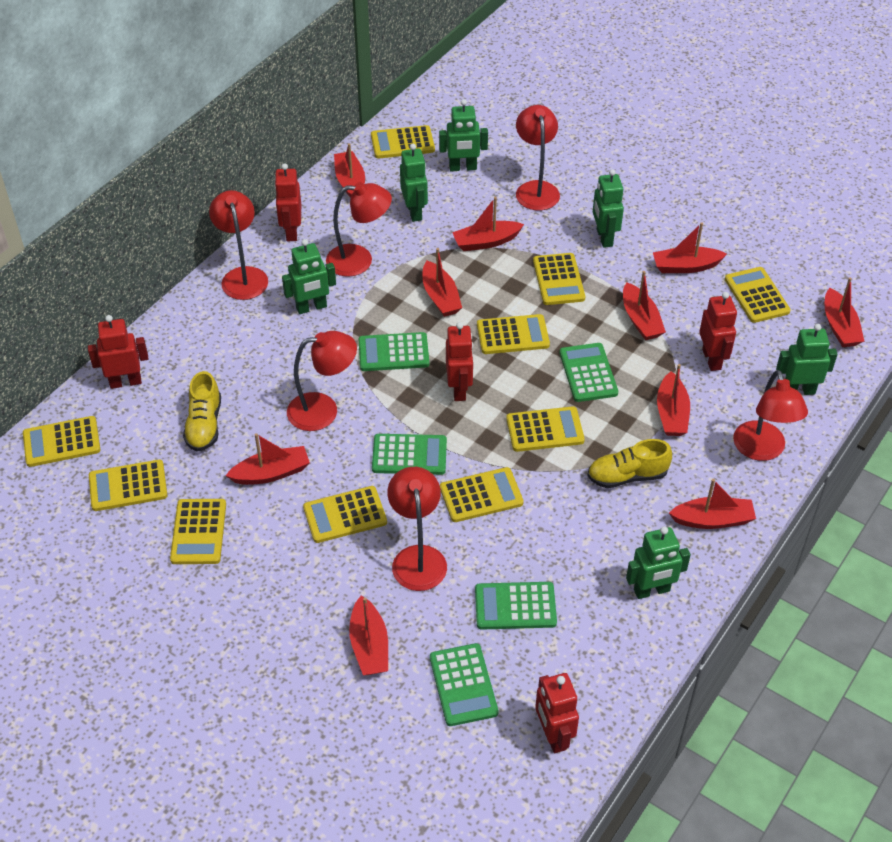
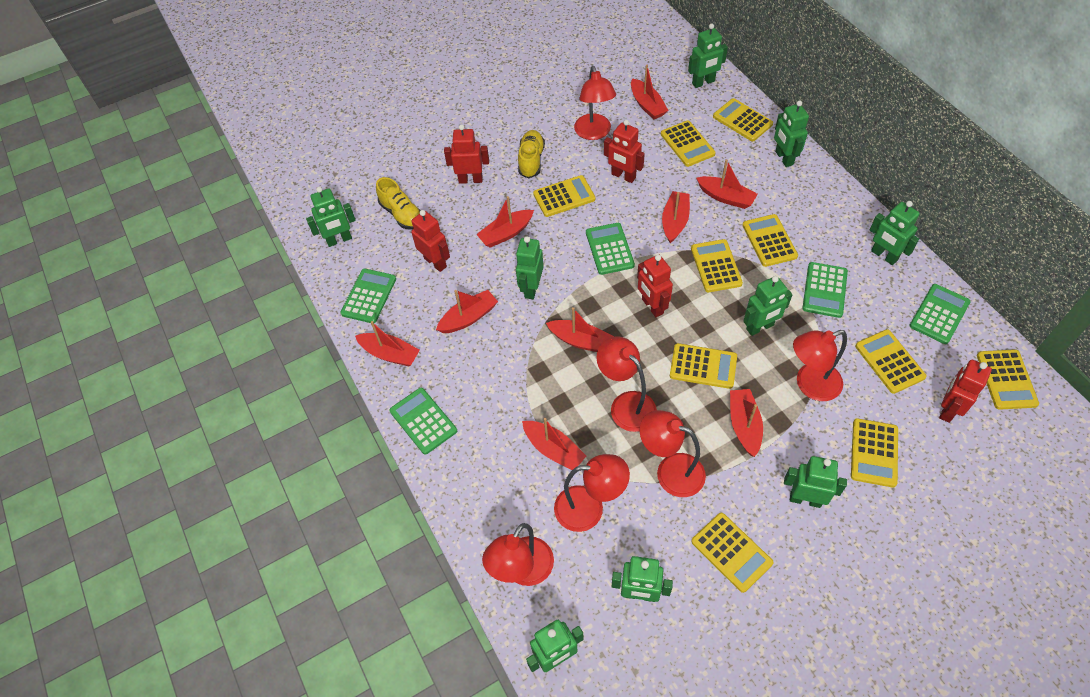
green robot: [282,239,336,314] [400,144,428,222] [439,99,488,171] [593,169,624,248] [626,526,691,599] [776,324,838,395] = 6 -> [306,187,356,247] [516,236,544,299] [526,620,583,672] [612,556,673,602] [688,24,728,88] [743,276,792,336] [774,100,809,167] [784,456,847,508] [870,201,920,265] = 9
red boat: [225,433,310,485] [334,143,365,198] [349,595,388,675] [423,248,462,317] [452,197,524,251] [623,271,666,340] [653,222,727,273] [657,364,690,436] [669,479,756,529] [825,277,864,347] = 10 -> [355,321,420,366] [436,290,498,333] [476,196,534,248] [522,418,586,470] [546,307,614,352] [631,65,669,119] [662,191,690,243] [696,159,758,209] [730,389,763,457] = 9

